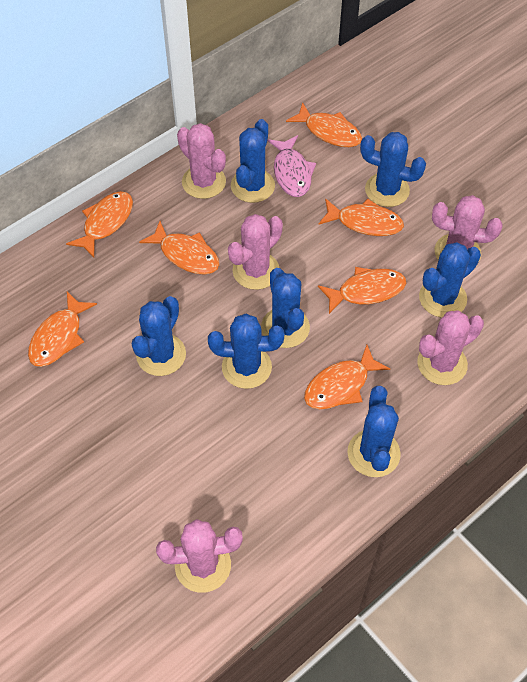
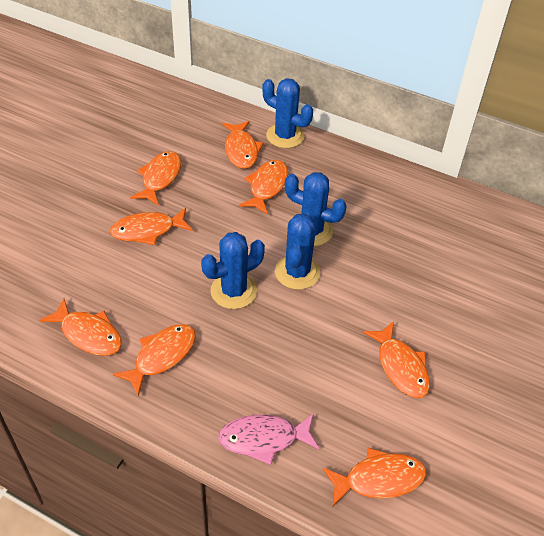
blue cactus: [132,296,186,376] [208,314,284,389] [231,119,275,203] [261,268,310,348] [347,386,401,477] [360,132,426,207] [419,242,481,318] = 7 -> [201,232,265,309] [262,78,313,148] [275,213,320,290] [285,172,347,246] = 4
orange fish: [28,292,97,367] [66,191,133,258] [139,221,219,275] [286,102,362,147] [304,345,390,409] [318,199,404,236] [318,267,406,314] = 7 -> [39,298,122,356] [110,208,193,245] [113,324,196,397] [130,151,181,206] [222,121,263,169] [239,160,288,215] [323,448,427,506] [363,321,430,398] = 8
pink cactus: [156,519,243,593] [177,123,226,199] [228,214,283,290] [417,310,484,385] [432,195,503,261] = 5 -> none = 0

